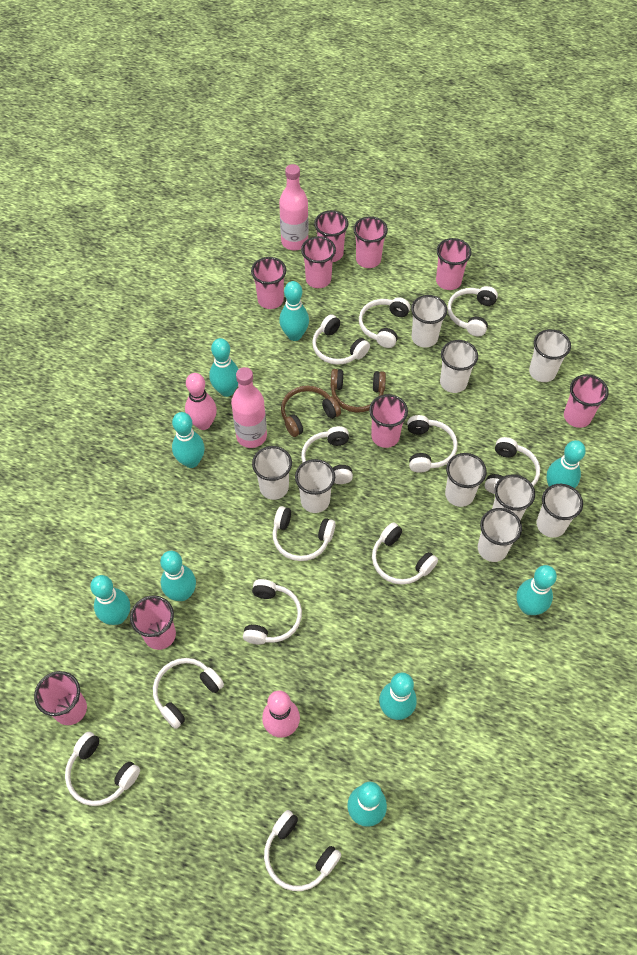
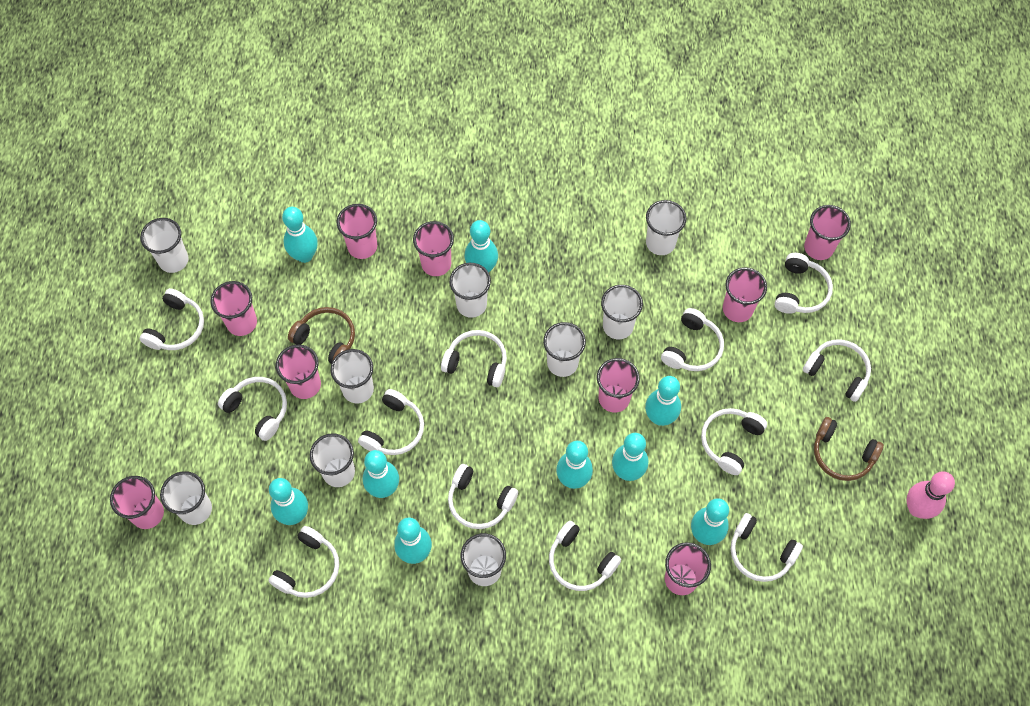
pink bottle: [231,367,267,448] [279,164,309,250] = 2 -> none = 0
pink bowling pin: [185,373,217,430] [262,690,300,738] = 2 -> [906,472,955,519] = 1

